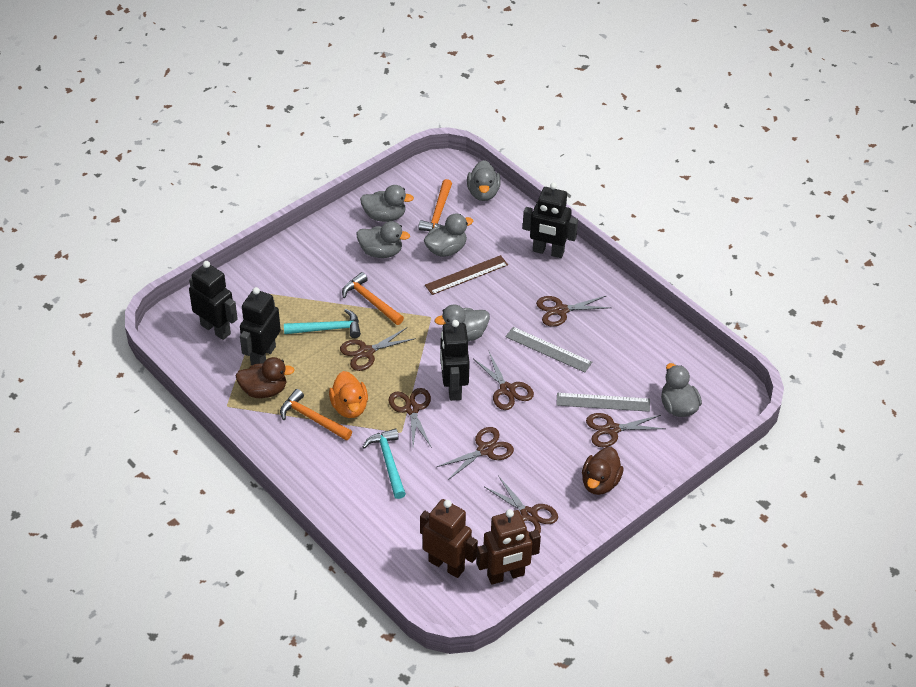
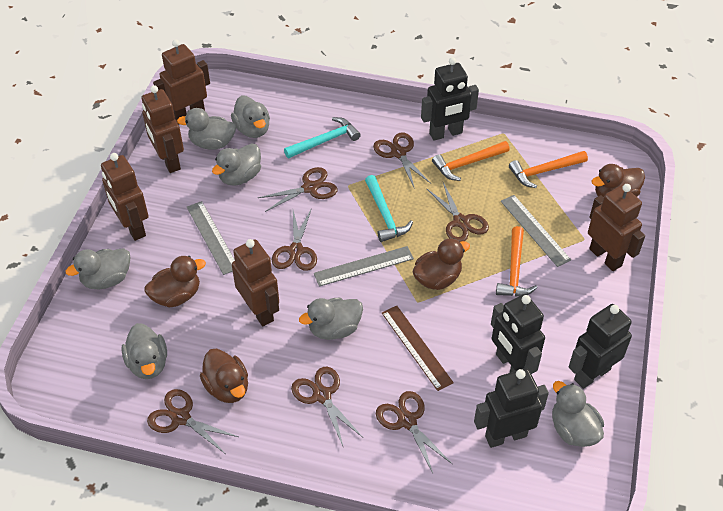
brown duck: [235,357,295,398] [582,447,624,495] = 2 -> [144,256,206,308] [200,349,248,403] [413,238,470,290] [592,164,645,197] = 4
brown robot: [420,499,478,578] [477,509,541,585] = 2 -> [101,153,149,241] [142,85,184,173] [153,39,210,125] [232,239,279,326] [588,184,645,271] = 5
grey duck: [357,221,410,258] [360,185,414,222] [424,214,473,257] [435,304,490,341] [467,160,501,201] [661,363,702,417] = 6 -> [66,248,131,289] [121,323,167,379] [177,108,236,150] [212,144,261,186] [231,95,270,138] [299,298,363,340] [552,381,604,447] = 7
grey ruler: [506,327,592,372] [556,393,650,412] = 2 -> [187,201,235,275] [314,246,414,287] [501,195,571,267] = 3
orange duck: [329,371,368,418] = 1 -> none = 0

